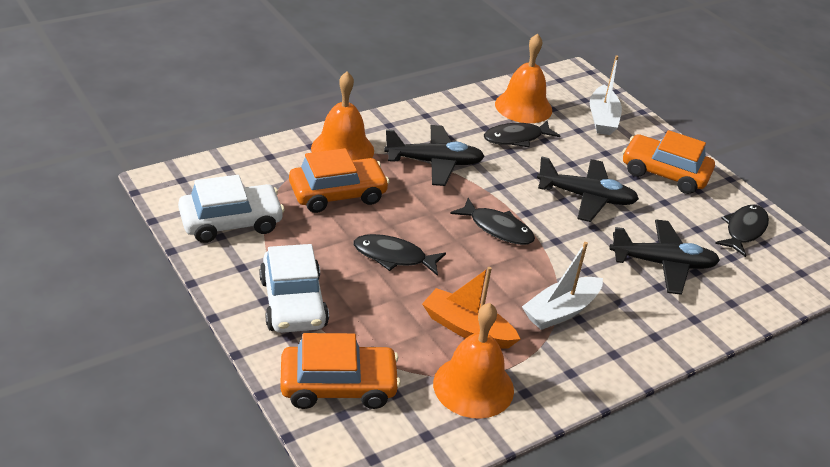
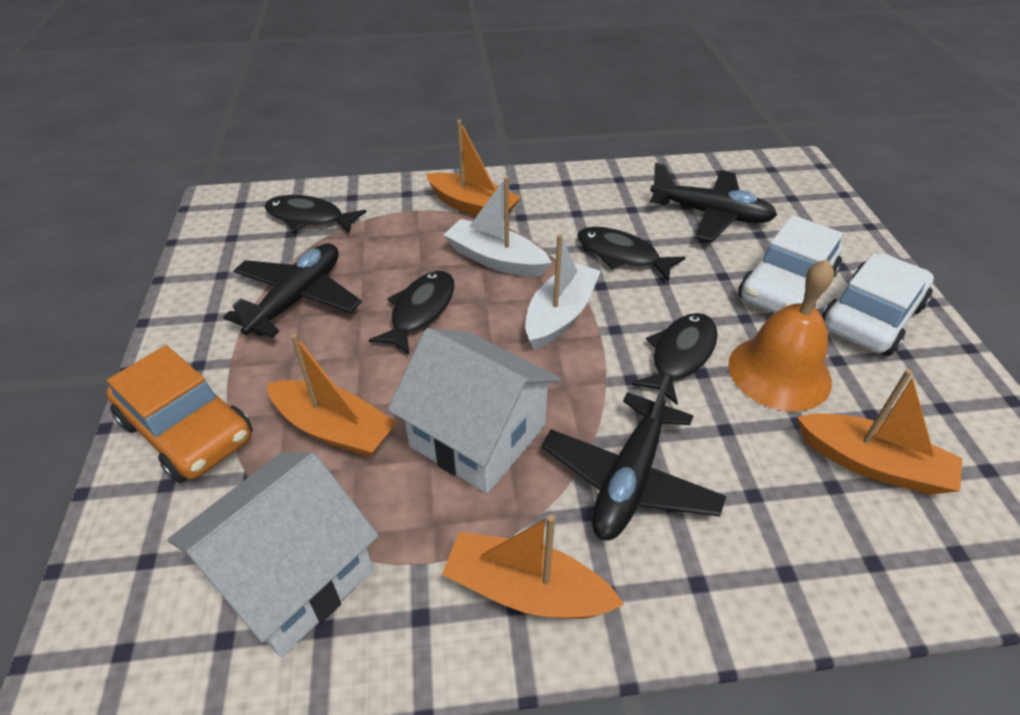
orange bell: [311,71,374,160] [433,303,514,419] [495,33,552,123] = 3 -> [728,259,834,411] = 1
orange boat: [422,267,520,349] = 1 -> [267,334,397,457] [426,120,521,216] [442,515,624,619] [797,369,962,495] = 4
orange car: [280,333,401,409] [289,148,389,213] [622,130,715,194] = 3 -> [106,345,253,483] = 1
white house: none = 0 -> [168,452,379,657] [388,328,560,494] = 2

